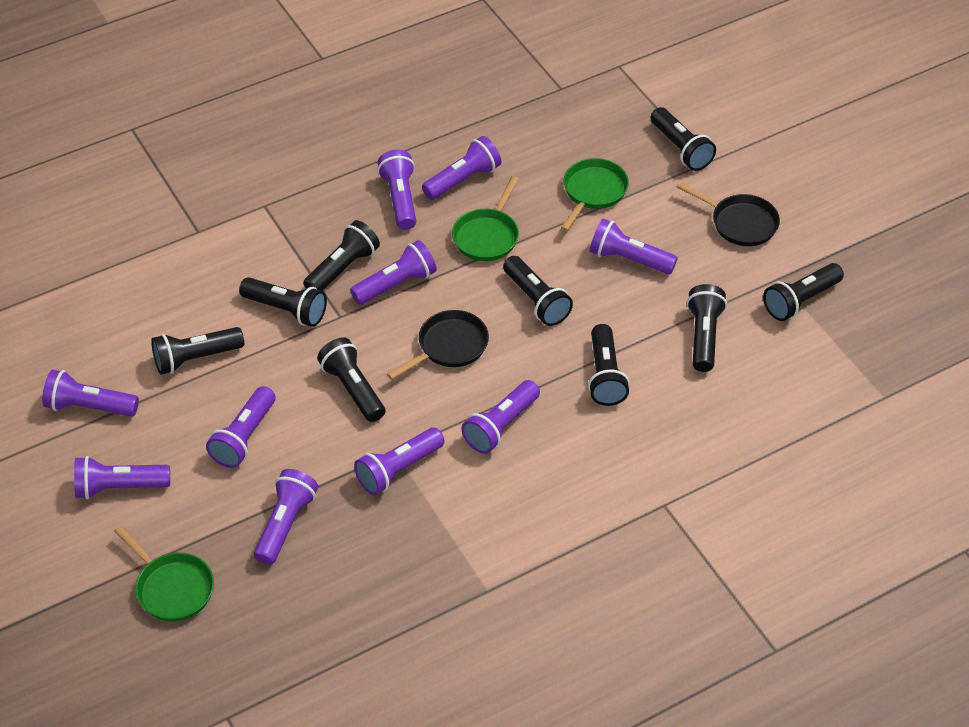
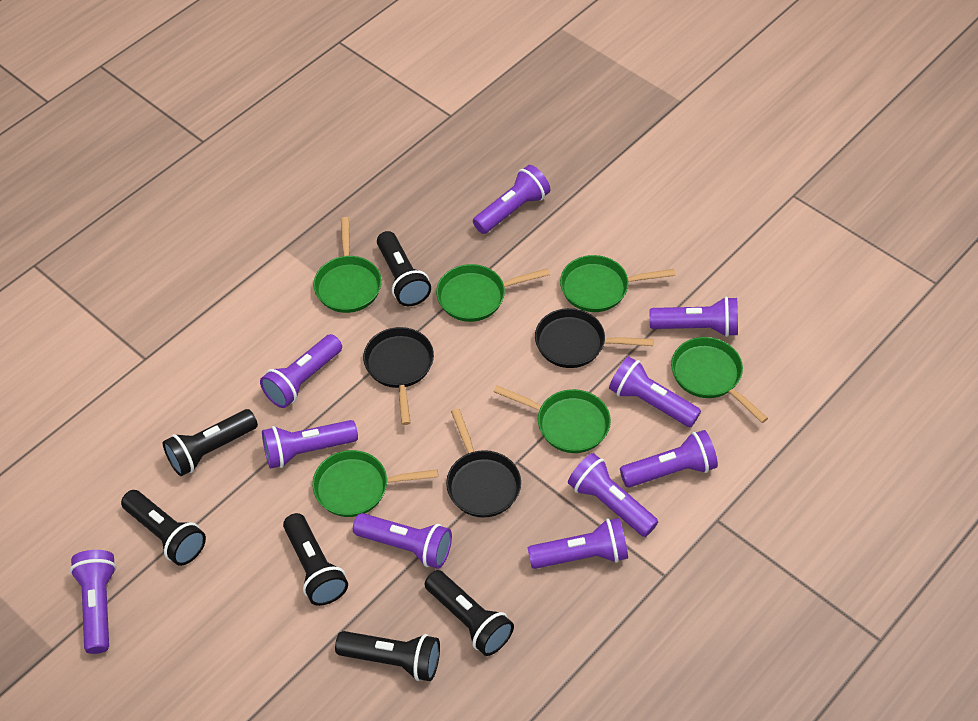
black flashlight: [151,327,244,375] [239,277,327,327] [303,220,380,291] [317,337,385,422] [503,256,573,326] [588,324,630,406] [651,107,716,171] [687,284,727,372] [763,263,844,321] = 9 -> [121,490,206,566] [163,409,258,476] [283,513,348,606] [335,631,440,681] [377,231,431,306] [425,570,514,656] = 6
black pan: [387,310,489,380] [677,182,780,246] = 2 -> [363,327,434,425] [446,408,521,518] [535,308,654,368] = 3
green pan: [114,525,214,621] [452,176,519,261] [561,158,629,231] = 3 -> [312,450,438,517] [313,217,382,313] [436,264,550,322] [494,385,611,453] [560,255,675,312] [671,337,768,423] = 6

